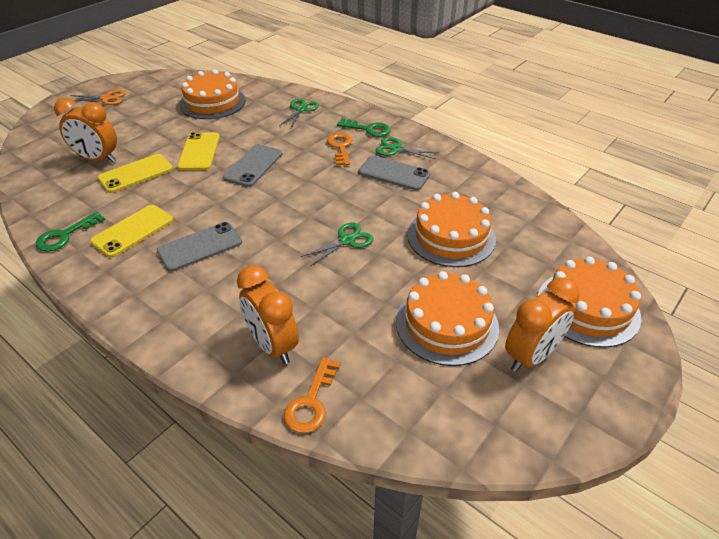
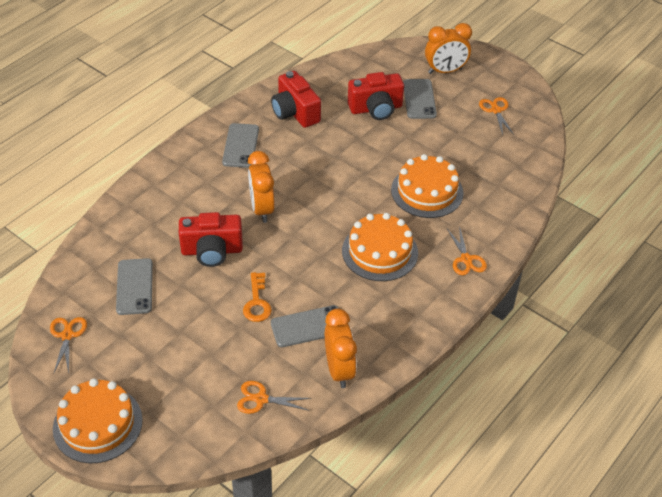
green key: [36,212,105,252] [337,118,391,137] = 2 -> none = 0
green scissors: [279,99,319,129] [301,223,374,266] [376,137,438,159] = 3 -> none = 0
grey phone: [157,222,242,271] [223,144,282,187] [358,155,430,190] = 3 -> [116,258,153,315] [222,123,259,168] [271,305,339,347] [403,79,437,119] = 4
orange cake: [179,69,246,119] [396,271,499,366] [407,192,496,267] [537,256,641,348] = 4 -> [53,378,143,463] [342,213,418,281] [391,154,463,218] = 3
orange key: [284,357,341,433] [327,133,352,166] = 2 -> [243,272,272,322] = 1
orange scissors: [70,90,125,105] = 1 -> [50,317,87,373] [237,381,312,414] [447,226,487,275] [479,97,514,135] = 4
red camera: none = 0 -> [179,212,243,267] [271,71,321,128] [348,72,404,120] = 3
yellow phone: [90,205,173,258] [98,154,173,193] [177,132,220,170] = 3 -> none = 0

